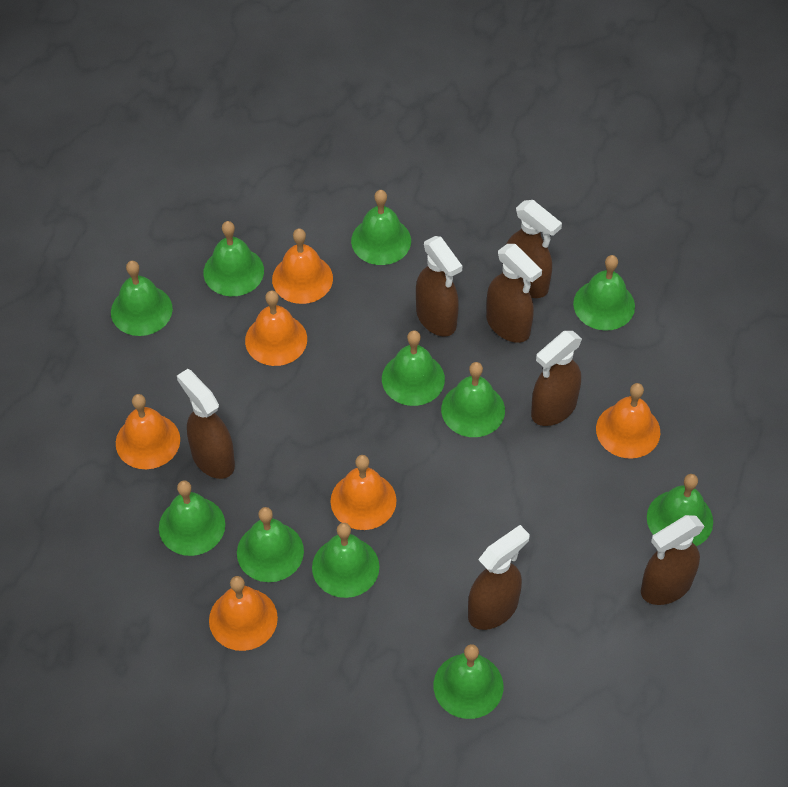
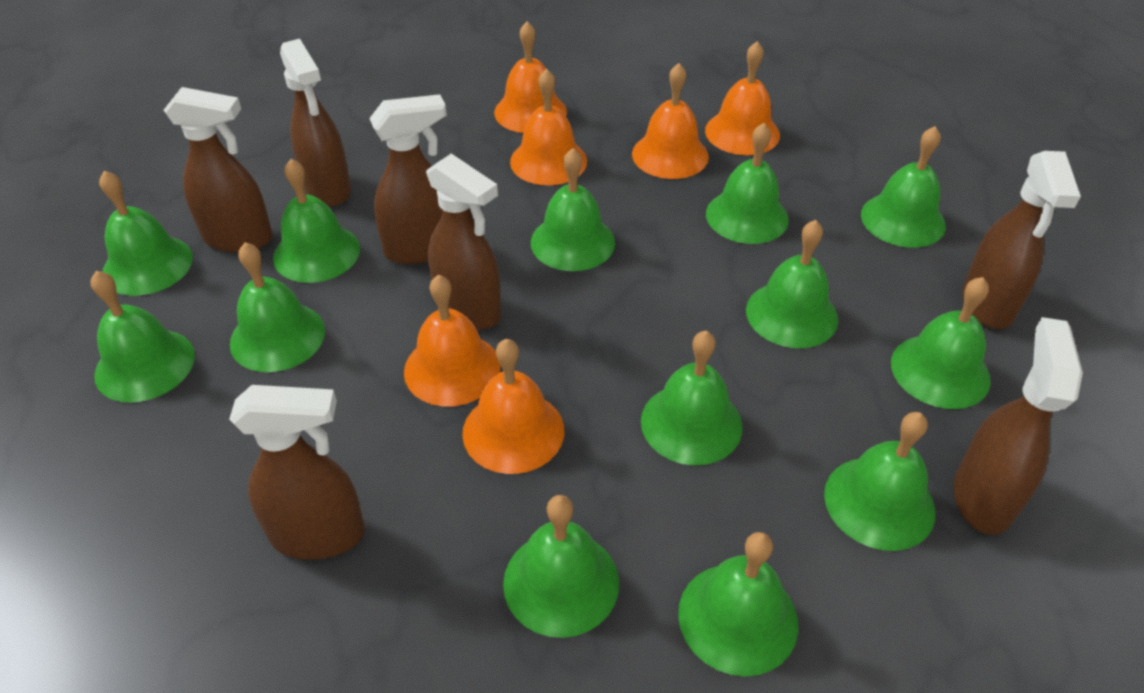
green bell: [111,261,173,336] [159,481,225,556] [203,221,264,296] [237,507,304,582] [312,523,380,598] [351,190,411,265] [382,330,445,406] [434,644,504,719] [441,362,505,437] [573,255,635,331] [647,474,713,546] = 11 -> [91,271,195,403] [99,171,193,296] [230,242,325,372] [273,159,360,283] [503,495,619,638] [531,148,615,271] [641,331,743,465] [678,532,798,677] [706,123,789,244] [746,220,838,348] [824,412,935,551] [861,126,946,248] [891,277,991,409] = 13

